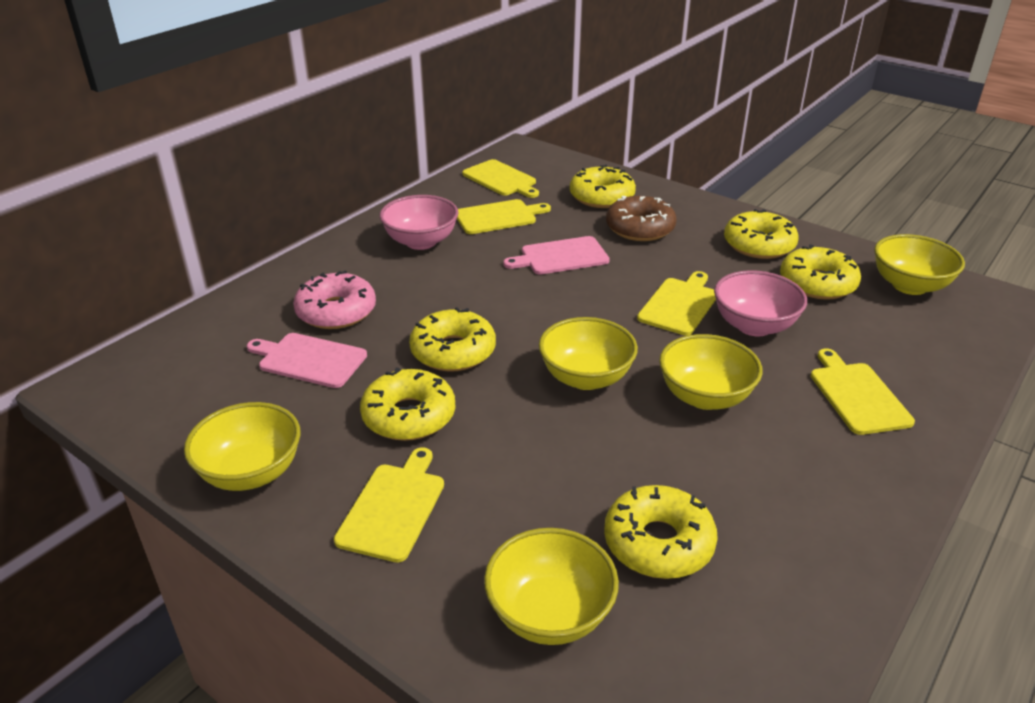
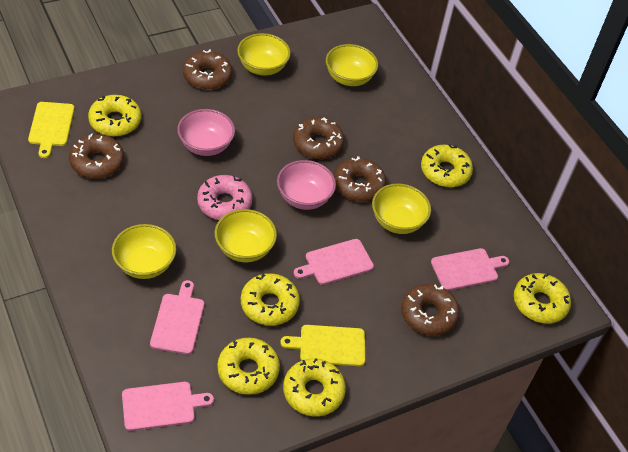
brown donut: [606,196,677,241] = 1 -> [69,133,124,179] [183,49,232,90] [293,117,345,159] [334,156,386,202] [401,284,460,336] = 5
pink cutting board: [247,333,367,388] [503,236,610,275] = 2 -> [122,382,214,431] [150,280,204,354] [294,239,374,285] [431,248,509,291] = 4
yellow cutting board: [334,447,444,563] [457,199,551,234] [462,159,539,198] [637,271,716,336] [811,348,915,435] = 5 -> [28,102,74,158] [280,325,365,366] = 2

